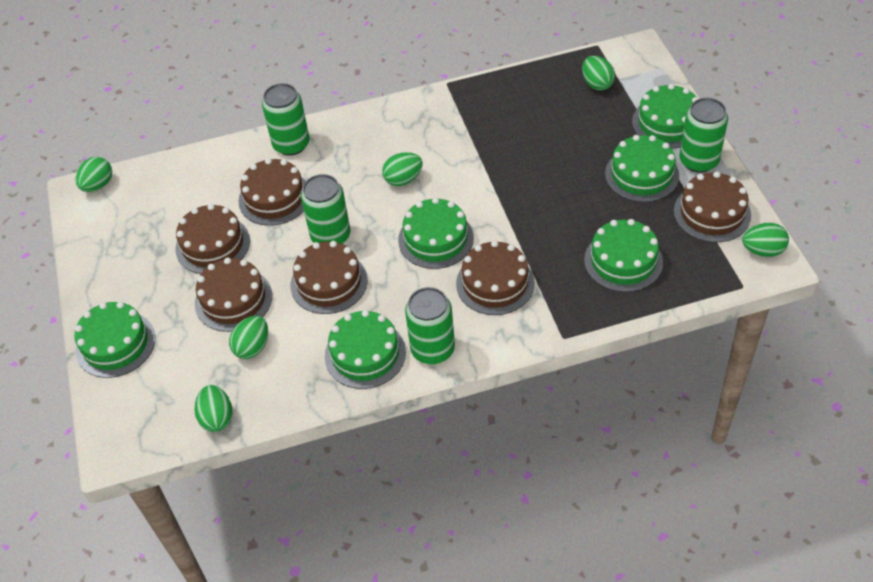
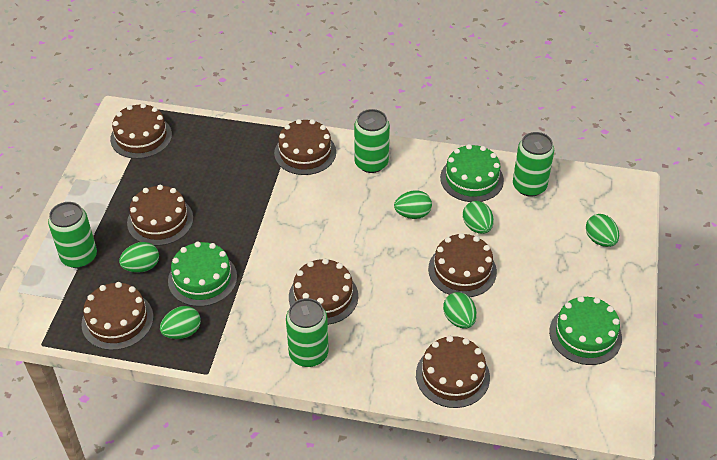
brown cake: [175,204,250,274] [195,257,272,332] [239,158,306,226] [291,241,368,314] [456,240,535,315] [674,171,751,242] = 6 -> [81,282,153,350] [110,103,172,159] [127,185,193,246] [274,119,336,175] [289,258,358,325] [416,336,490,408] [428,233,497,297] = 7
green cake: [74,302,155,378] [325,310,406,389] [398,197,474,269] [584,219,663,292] [605,135,679,202] [632,84,698,149] = 6 -> [168,242,237,307] [440,144,504,202] [549,296,622,365] = 3

